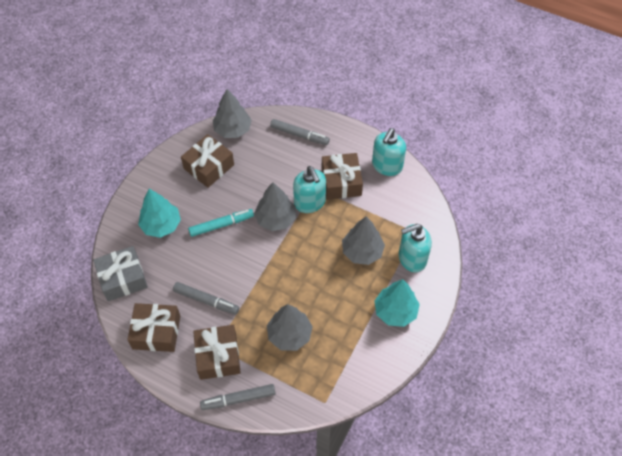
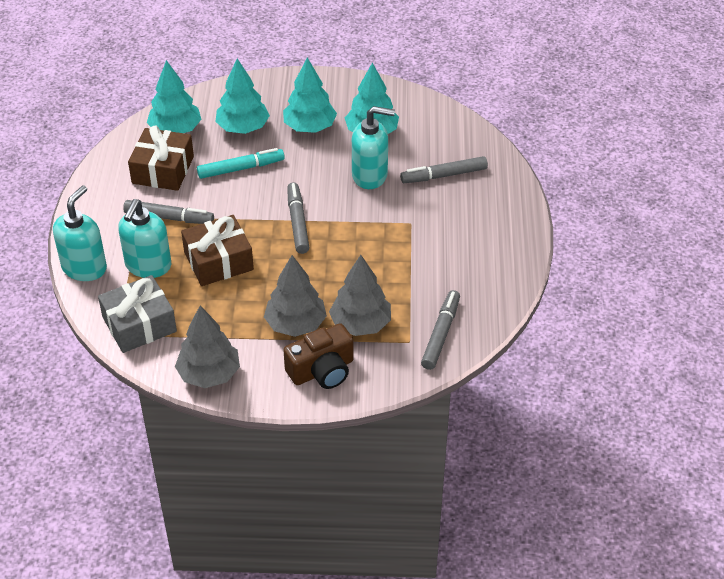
brown camera: none = 0 -> [283,323,354,389] = 1
brown gift: [127,303,180,352] [181,134,234,188] [193,325,241,380] [322,153,363,200] = 4 -> [128,126,194,191] [181,215,254,286] = 2
grey marker: [173,282,239,314] [200,384,276,410] [270,119,330,145] = 3 -> [123,200,214,224] [287,182,309,254] [400,156,488,183] [421,290,460,370] = 4
grey tree: [213,89,252,138] [254,182,296,231] [267,304,313,351] [342,216,385,265] = 4 -> [175,305,240,388] [264,255,327,337] [329,255,391,336] = 3
turquoise tree: [138,189,181,238] [374,279,420,327] = 2 -> [147,60,202,133] [215,58,270,134] [283,57,337,133] [345,63,399,134] = 4

